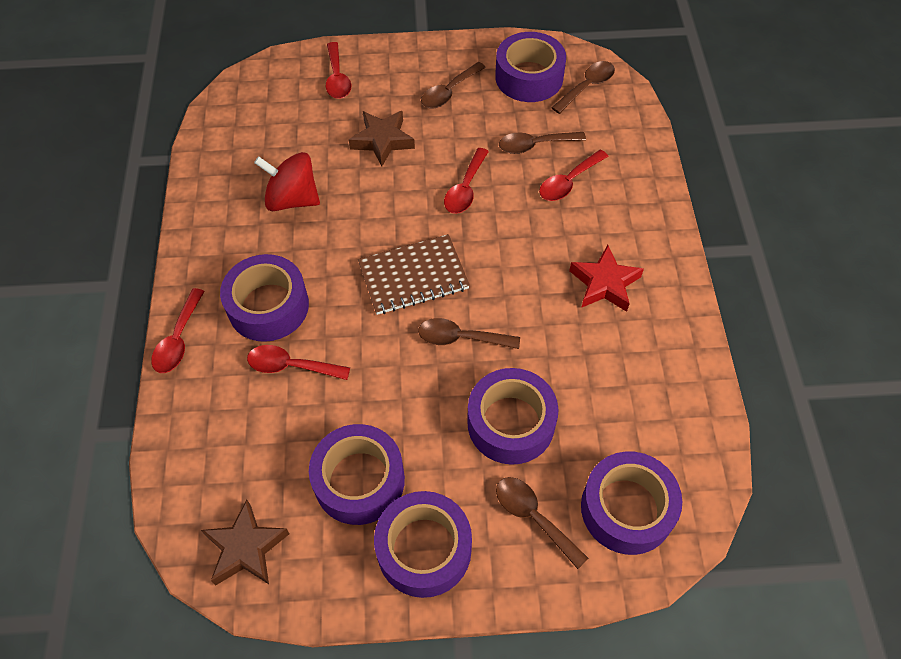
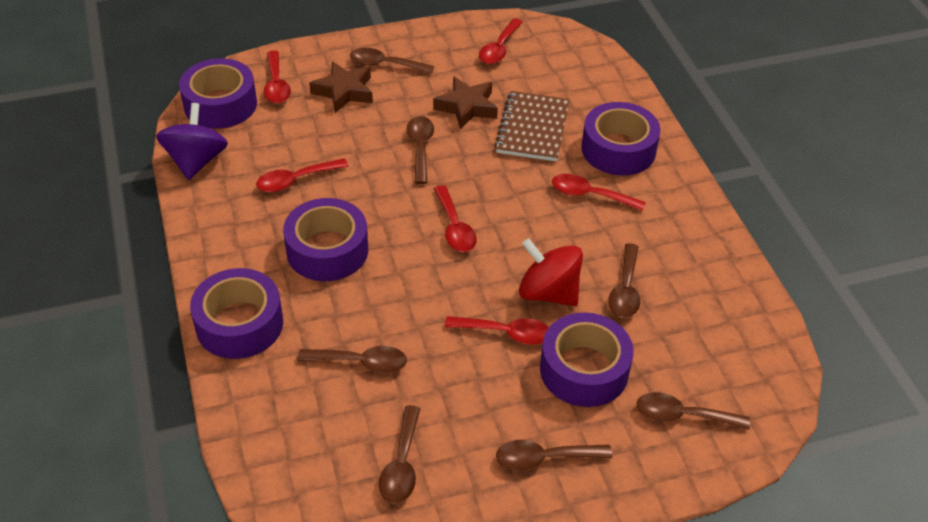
brown spoon: [418,318,520,349] [421,62,486,109] [496,477,588,569] [499,132,586,154] [551,61,615,114] = 5 -> [297,346,407,373] [350,48,434,74] [379,405,421,504] [407,116,434,184] [496,440,612,471] [609,243,640,318] [636,392,750,430] = 7
purple spinning top: none = 0 -> [156,103,228,180] = 1
purple tape: [220,254,309,342] [309,424,405,525] [374,491,472,598] [467,368,559,465] [495,32,566,102] [581,451,682,555] = 6 -> [179,58,257,129] [190,268,283,359] [283,198,368,281] [540,312,634,407] [581,102,660,175] = 5
red spoon: [151,288,205,373] [247,345,350,380] [326,42,351,99] [444,148,489,214] [539,149,609,201] = 5 -> [256,159,349,192] [264,50,291,103] [434,185,477,252] [445,316,549,345] [479,18,522,64] [552,174,646,211] = 6
red star: [569,245,644,312] = 1 -> none = 0

